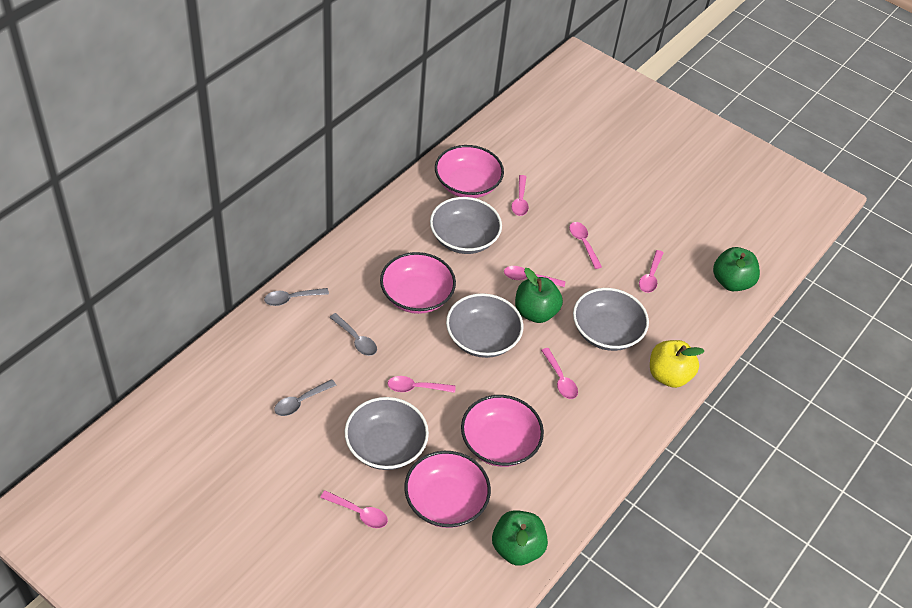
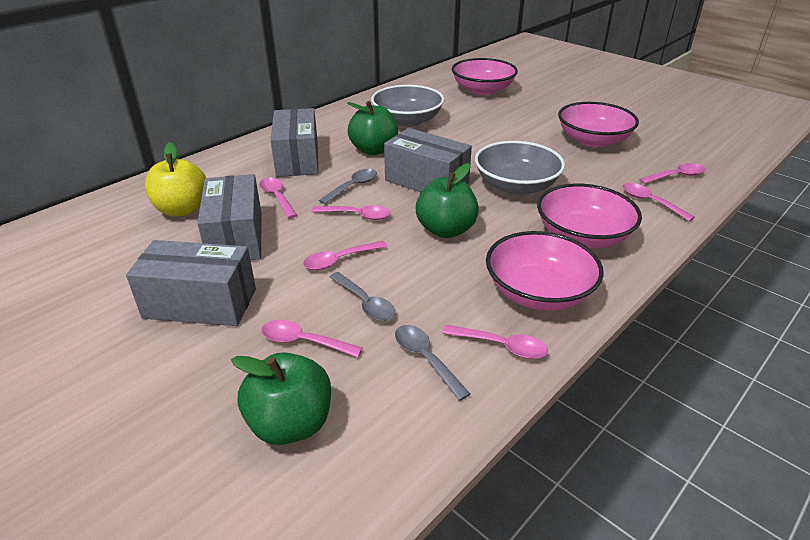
grey bowl: [344,397,429,470] [430,197,502,254] [446,293,523,358] [573,288,649,351] = 4 -> [371,85,445,127] [475,141,565,195] = 2
grey box: none = 0 -> [126,240,256,326] [197,174,262,261] [270,108,318,177] [384,128,472,192] = 4

